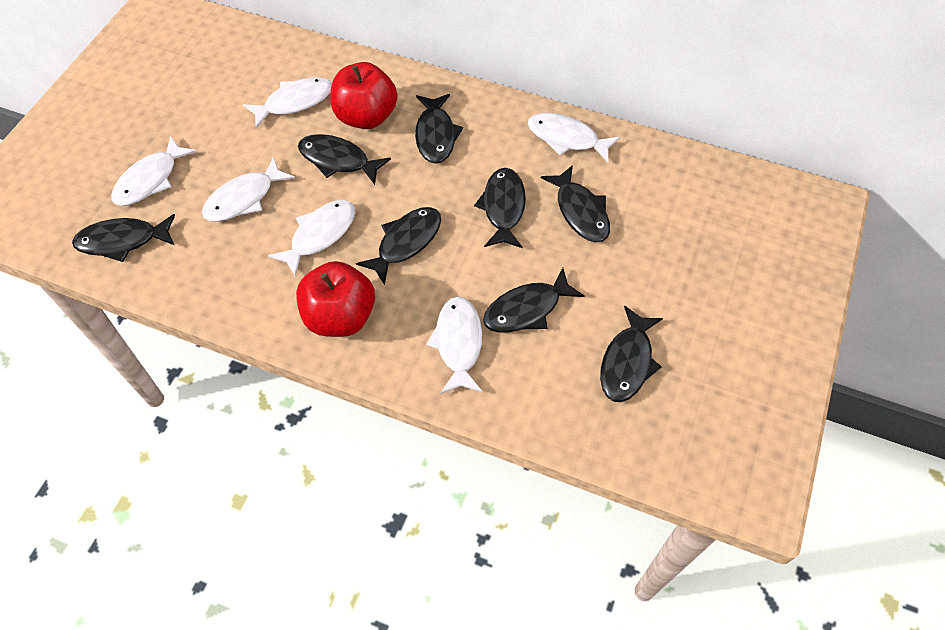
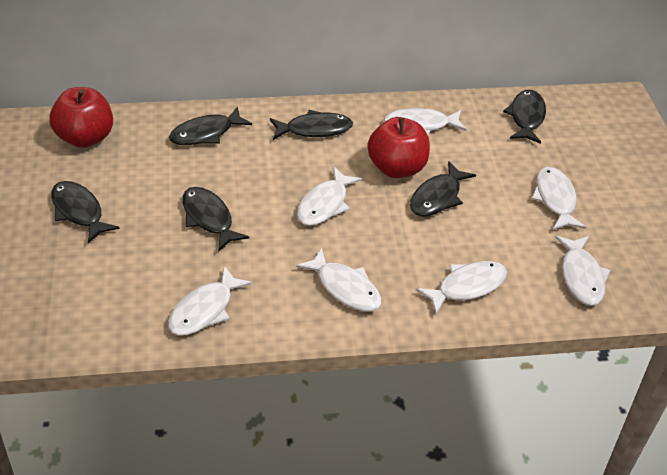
black fish: [72,214,175,262] [298,134,391,185] [356,207,441,285] [415,94,463,164] [474,168,526,248] [483,268,585,333] [541,165,610,242] [600,306,663,402] = 8 -> [51,181,120,243] [169,106,252,145] [182,187,249,252] [270,110,353,140] [410,161,476,217] [503,90,546,144] = 6
white fish: [111,135,197,206] [202,157,295,222] [243,77,332,128] [268,200,355,277] [426,296,483,394] [528,113,620,163] = 6 -> [168,266,253,336] [296,248,381,312] [297,167,362,226] [384,108,467,135] [416,261,507,314] [531,167,586,230] [555,236,610,306] = 7

